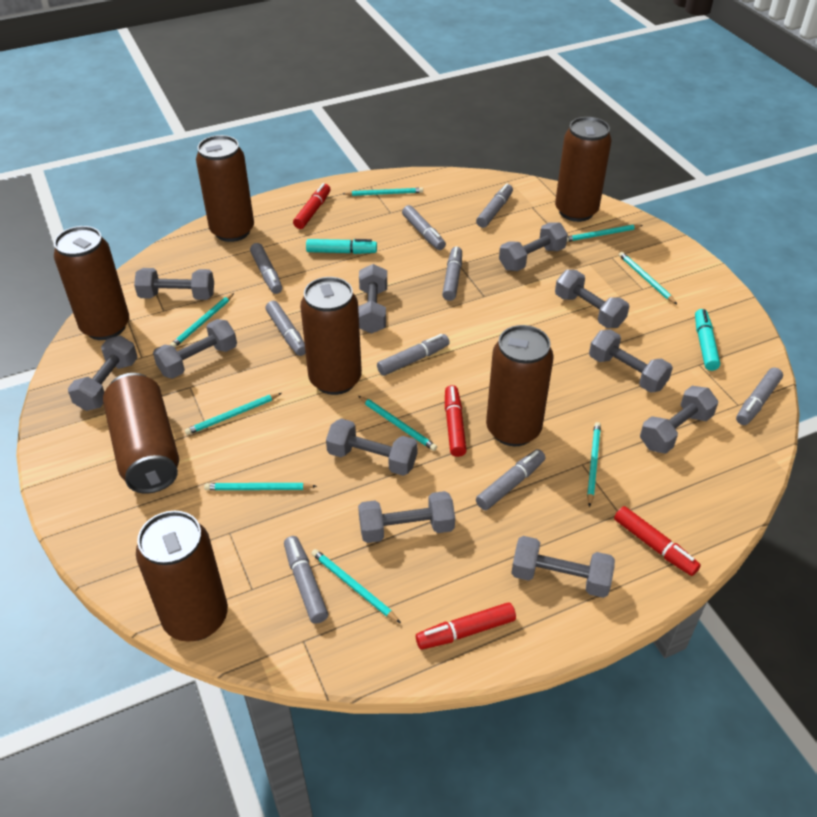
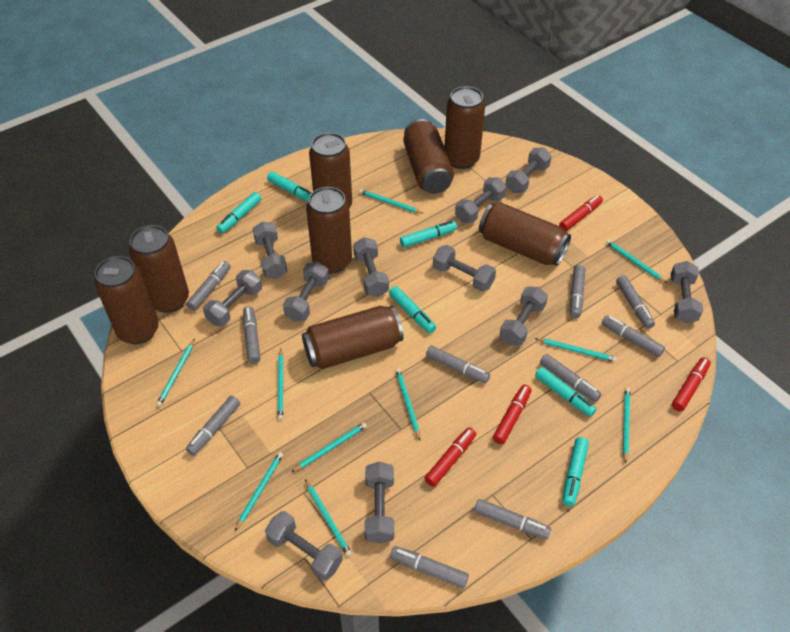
brown can: [54,226,129,340] [103,373,179,493] [136,511,228,642] [196,135,254,242] [300,277,362,395] [486,325,554,446] [555,117,611,222] = 7 -> [94,256,159,344] [129,225,189,313] [302,306,404,369] [306,187,352,273] [309,133,352,208] [404,119,454,194] [444,86,485,169] [479,202,571,266] = 8
grey marker: [250,243,282,294] [265,301,306,356] [284,536,328,624] [377,334,450,376] [402,205,446,250] [442,246,462,301] [476,183,513,228] [476,449,545,510] [736,368,783,425] = 9 -> [186,261,231,310] [186,396,240,456] [243,306,260,364] [390,546,469,588] [426,345,490,383] [474,499,551,539] [540,354,601,402] [570,265,585,318] [602,315,665,357] [616,275,655,329] = 10
turquoise marker: [306,239,377,254] [695,309,720,371] = 2 -> [216,192,261,233] [267,171,311,202] [389,286,436,333] [400,221,457,248] [535,367,597,417] [562,437,589,506] = 6
turquoise pencil: [170,293,234,347] [185,393,282,435] [204,483,317,490] [311,549,401,623] [343,188,423,196] [359,396,437,451] [567,224,643,242] [587,422,601,507] [619,252,677,304] = 9 -> [156,339,195,407] [235,452,283,531] [277,349,283,420] [291,422,367,472] [305,479,352,557] [359,189,424,214] [395,368,420,440] [535,338,617,362] [606,239,667,283] [623,388,630,464] = 10

